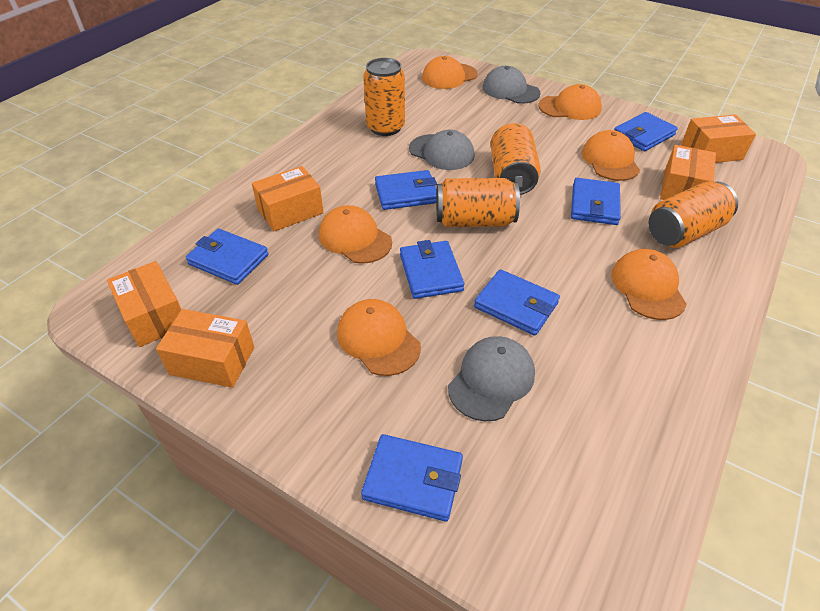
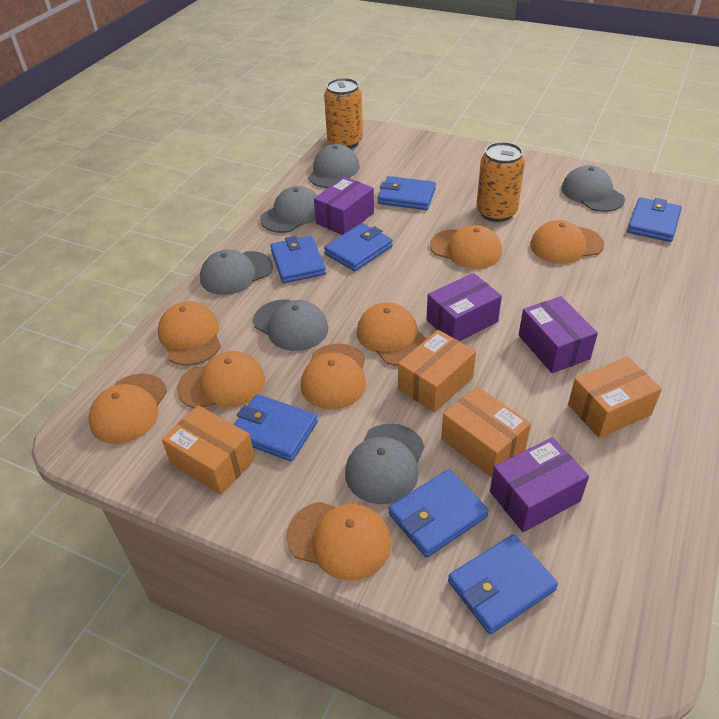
grey cap: [409,130,475,170] [448,336,535,421] [483,66,541,104] = 3 -> [200,250,273,295] [253,300,328,351] [260,186,318,233] [309,144,360,188] [345,424,425,504] [562,165,625,212] = 6
orange box: [107,261,181,347] [156,309,254,388] [252,166,324,231] [660,145,716,200] [681,114,756,163] = 5 -> [162,405,255,495] [398,330,476,413] [441,386,531,478] [568,356,662,438] = 4
orange can: [363,58,405,136] [436,178,520,227] [490,123,541,195] [649,181,738,248] = 4 -> [324,78,363,149] [476,142,525,222] = 2
orange cap: [319,205,392,264] [337,299,421,376] [422,56,478,89] [538,84,602,120] [582,130,640,181] [611,249,687,320] = 6 -> [88,374,167,444] [158,301,221,366] [177,351,265,408] [287,502,391,581] [301,344,366,409] [357,303,427,366] [430,225,502,269] [530,220,604,264] = 8
purple box: none = 0 -> [314,177,374,235] [427,273,502,341] [490,437,589,532] [519,296,598,373] = 4

